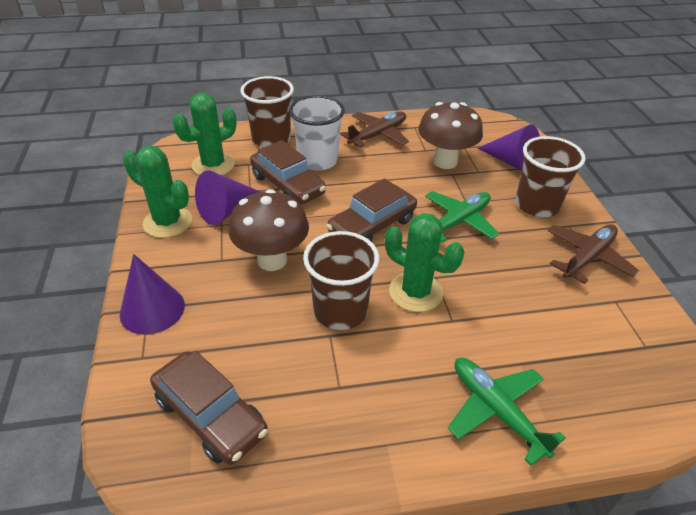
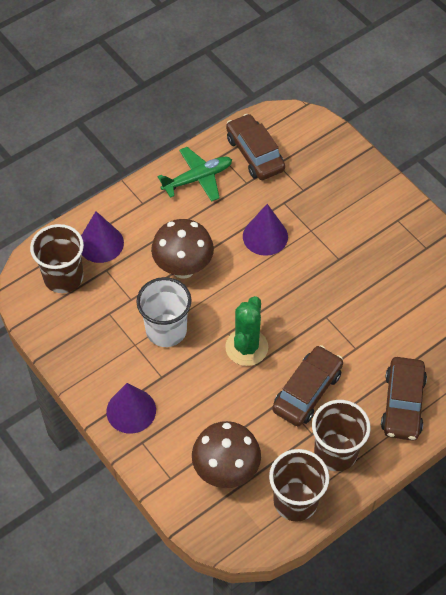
brown plane: [341,111,409,147] [548,224,639,284] = 2 -> none = 0
green cactus: [123,146,192,238] [173,93,237,175] [385,213,465,312] = 3 -> [225,296,268,366] = 1
green plane: [425,191,499,243] [448,358,566,466] = 2 -> [158,147,232,202] = 1

